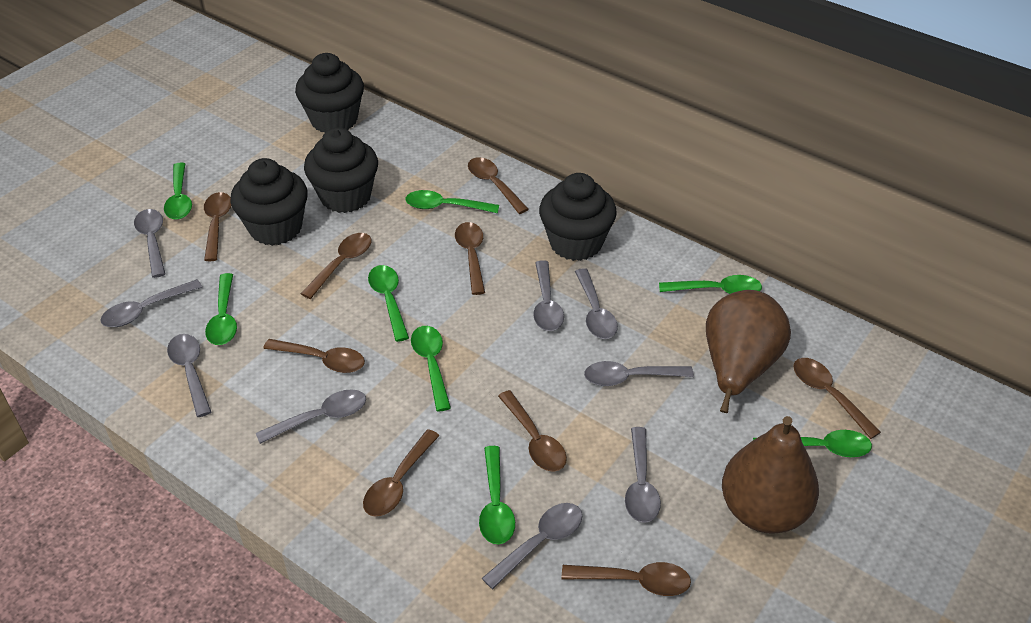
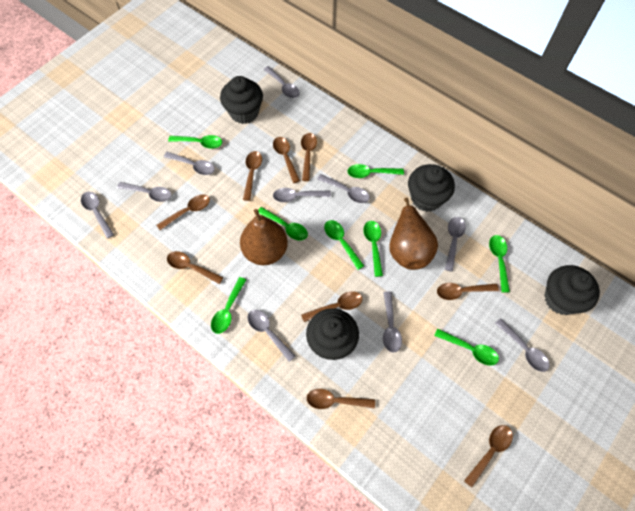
grey spoon: [100,279,202,327] [134,209,165,278] [167,334,211,417] [256,389,366,444] [482,503,582,589] [533,260,564,331] [575,268,618,339] [584,361,694,386] [625,427,661,523] = 9 -> [81,192,114,239] [117,182,171,202] [164,152,215,175] [248,310,295,362] [264,66,300,98] [273,188,331,202] [317,174,370,203] [383,291,402,353] [445,217,466,272] [495,318,550,372] = 10

